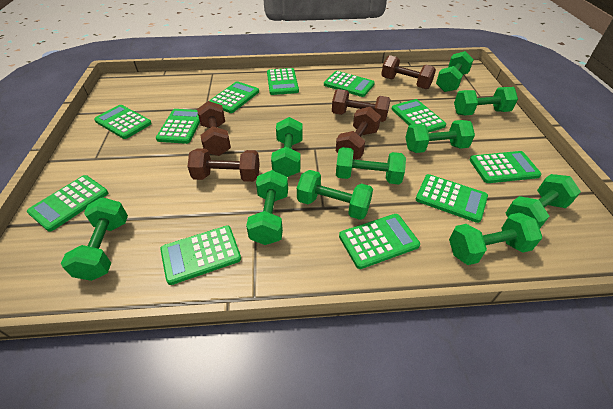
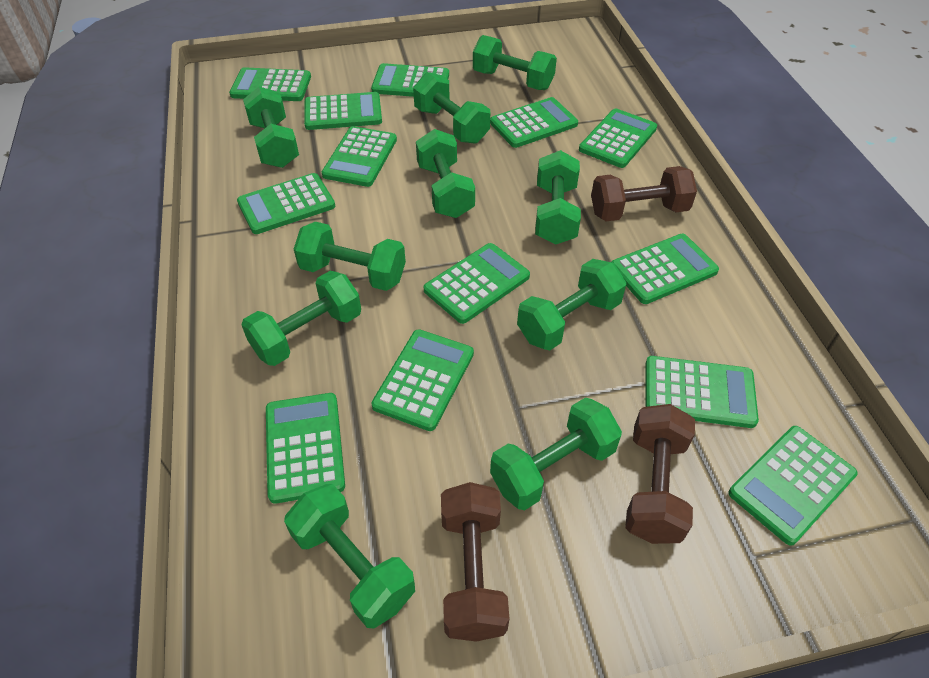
brown dumbbell: [187,148,260,182] [197,101,231,156] [332,89,391,122] [336,107,381,160] [381,55,436,89] = 5 -> [441,482,509,642] [591,166,697,221] [625,404,695,544] = 3
green calculator: [27,175,108,232] [94,105,152,139] [156,109,200,144] [160,225,241,285] [209,81,259,113] [267,68,299,95] [324,71,375,97] [339,214,420,269] [392,99,446,133] [416,174,488,223] [469,151,542,183] = 11 -> [229,67,311,101] [237,173,335,234] [266,393,345,504] [304,92,382,130] [322,126,397,187] [371,63,449,97] [371,329,474,431] [423,243,530,324] [490,97,578,148] [579,109,657,168] [612,234,719,304] [645,356,759,428] [728,426,858,546] = 13

